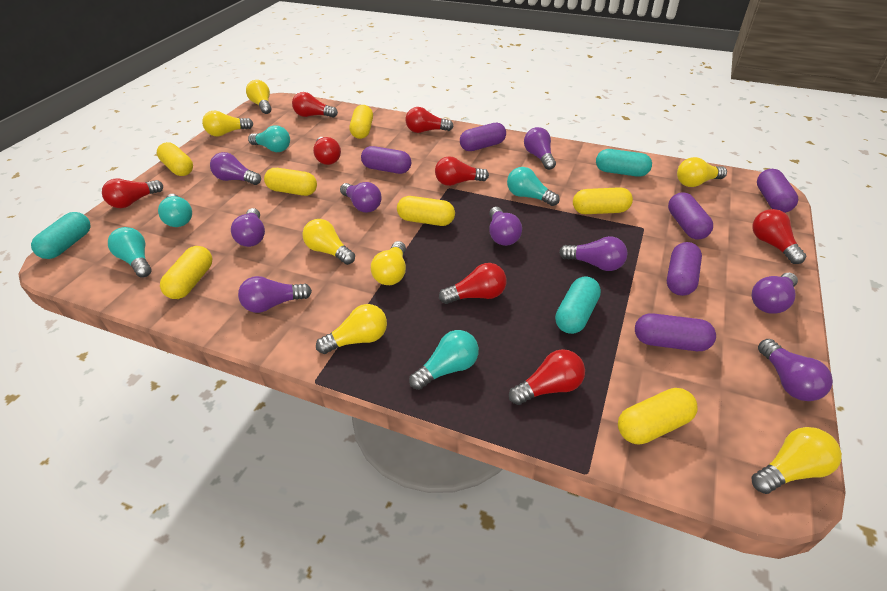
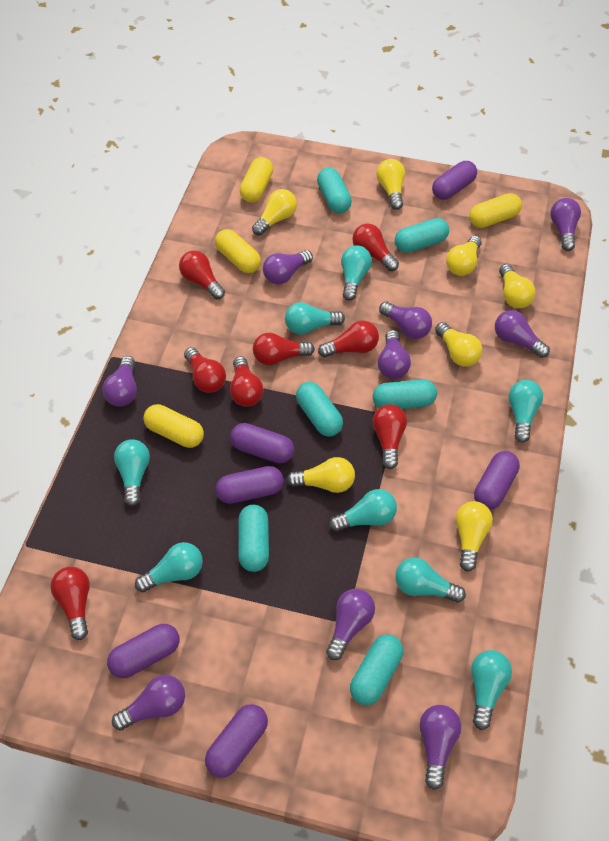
turquoise capsule: [31,212,91,259] [555,276,601,334] [596,149,652,177] = 3 -> [238,505,269,572] [296,382,343,436] [317,167,352,213] [350,634,403,705] [373,379,437,409] [395,218,449,253] = 6
turquoise light bulb: [108,227,152,277] [158,194,192,227] [248,125,290,152] [409,330,479,390] [507,167,560,206] = 5 -> [114,439,150,506] [135,542,203,592] [285,302,345,334] [329,489,397,532] [341,245,372,301] [395,558,466,603] [471,650,512,730] [508,380,543,443] = 8
yellow capsule: [157,142,193,176] [160,246,212,299] [264,168,317,196] [350,105,373,139] [397,196,455,226] [573,187,633,214] [618,388,697,445] = 7 -> [143,404,204,448] [215,229,261,273] [240,157,273,202] [469,193,522,228] = 4

